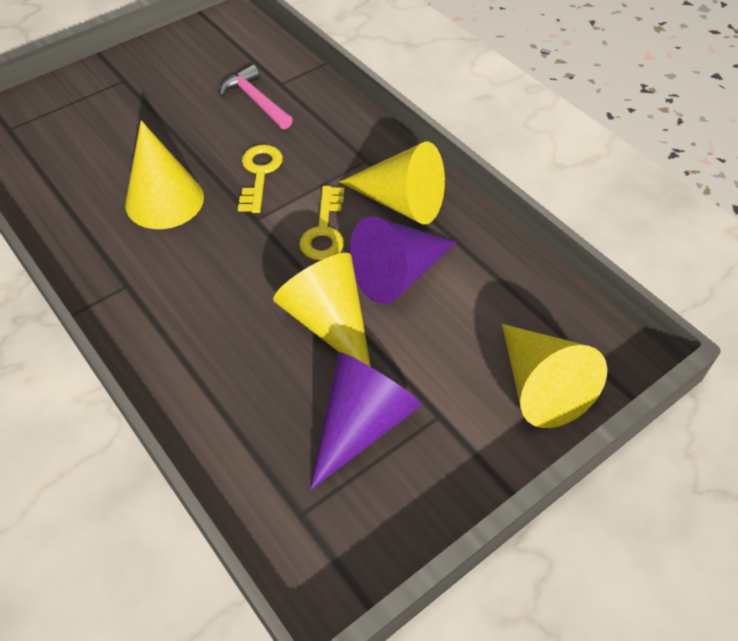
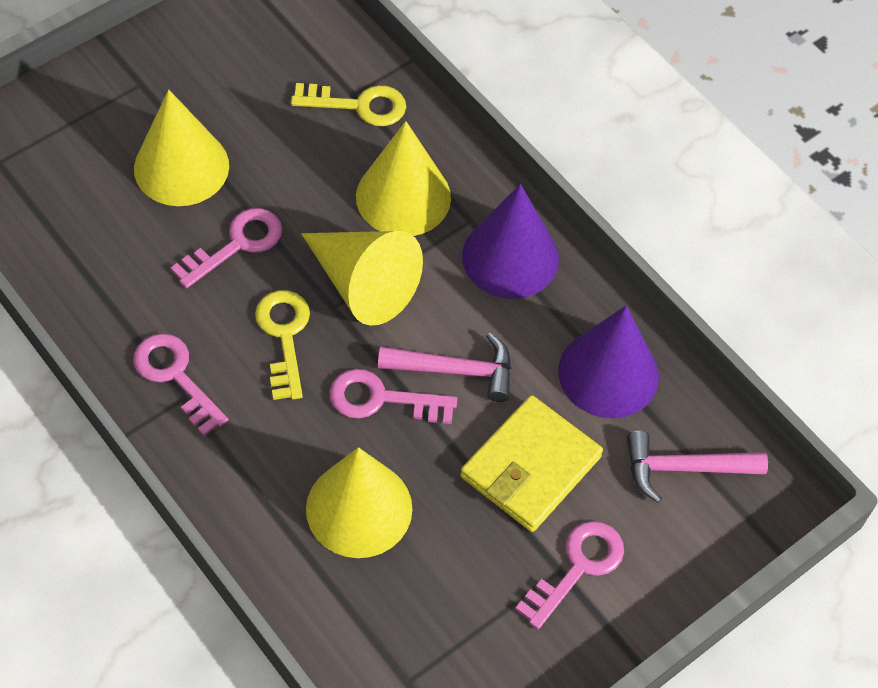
pink hammer: [219,65,293,129] = 1 -> [378,333,511,402] [627,431,768,503] = 2
pink key: none = 0 -> [133,333,229,436] [171,208,282,288] [330,369,457,424] [515,521,624,629] = 4
yellow wallet: none = 0 -> [460,395,603,532] = 1

